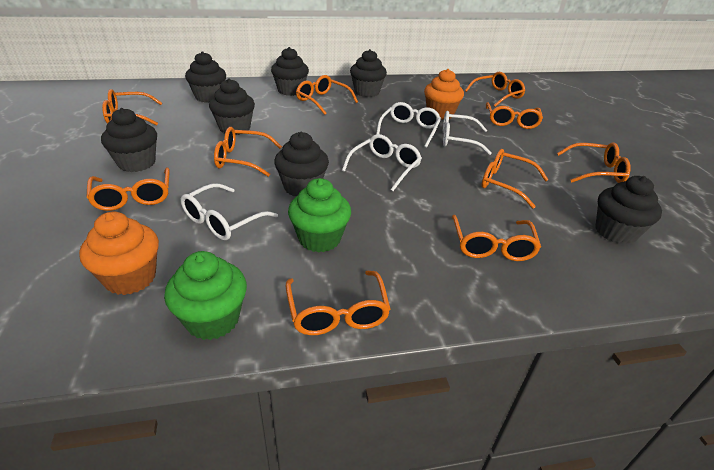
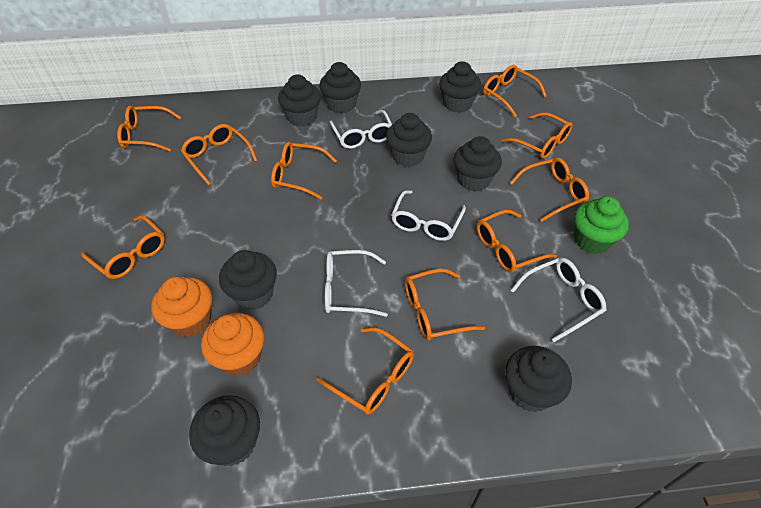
black cupcake: [101,108,157,172] [185,51,226,103] [209,78,255,135] [271,47,309,96] [274,132,329,197] [350,49,387,97] [596,176,662,244] = 7 -> [189,395,260,466] [219,250,277,310] [278,74,321,127] [319,62,361,113] [386,113,432,167] [439,61,481,113] [454,136,502,191] [505,346,572,412] = 8
green cupcake: [164,251,247,340] [288,178,351,253] = 2 -> [574,196,629,254] = 1

